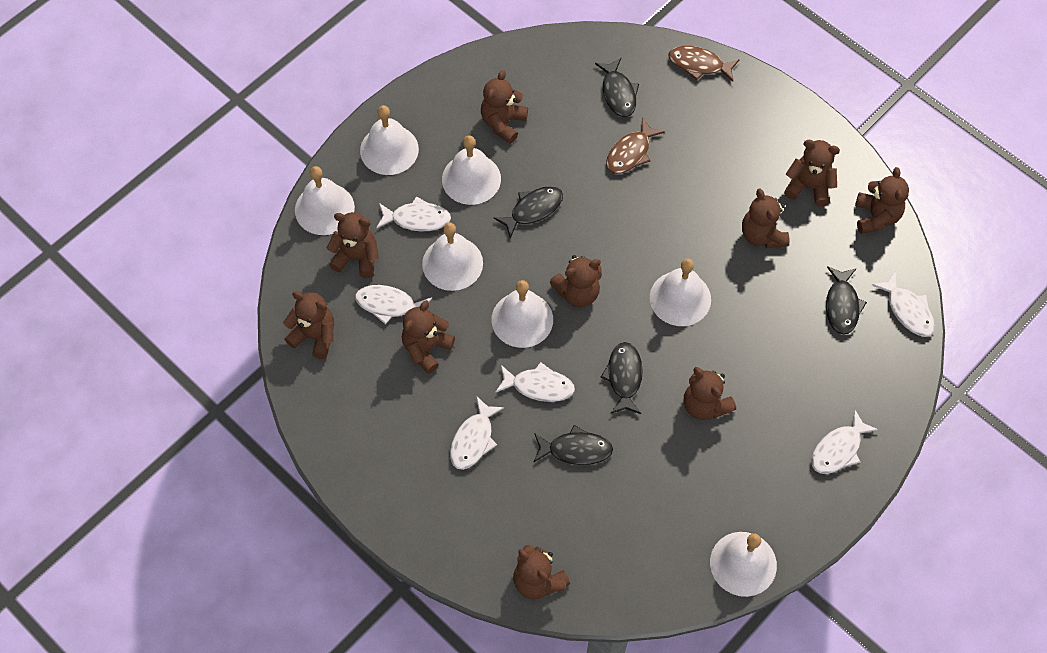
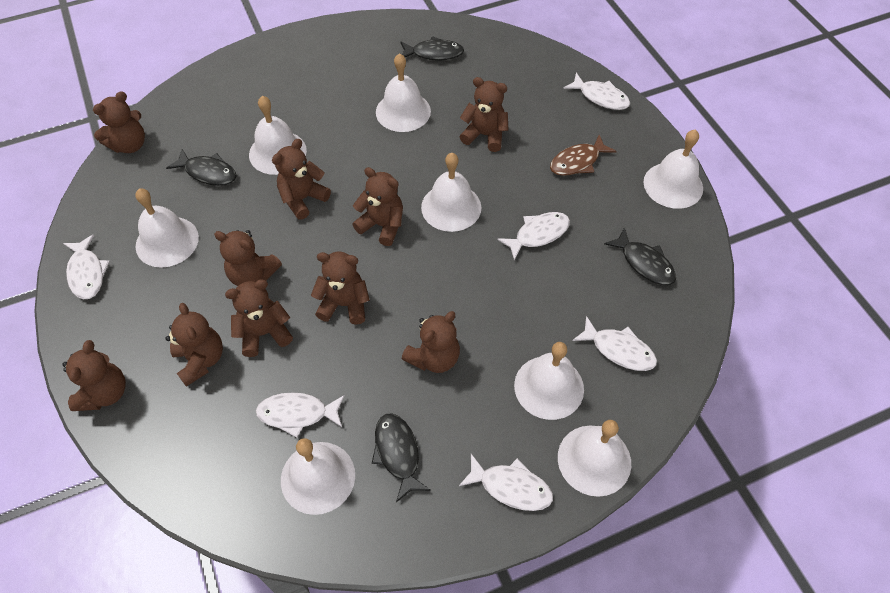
black fish: [494,186,563,239] [533,425,613,465] [595,58,639,117] [600,342,643,414] [826,266,867,335] = 5 -> [166,149,237,186] [372,413,431,502] [401,36,464,61] [604,227,676,285] = 4
brown fish: [606,117,665,174] [669,46,740,82] = 2 -> [550,135,617,176] = 1
white bell: [295,166,355,235] [360,105,419,175] [422,222,483,291] [442,135,501,205] [491,280,553,348] [650,259,711,326] [710,532,777,597] = 7 -> [135,189,199,268] [249,96,307,175] [281,438,355,515] [376,53,431,132] [421,153,482,232] [514,342,584,420] [558,420,631,497] [643,130,703,209] = 8

